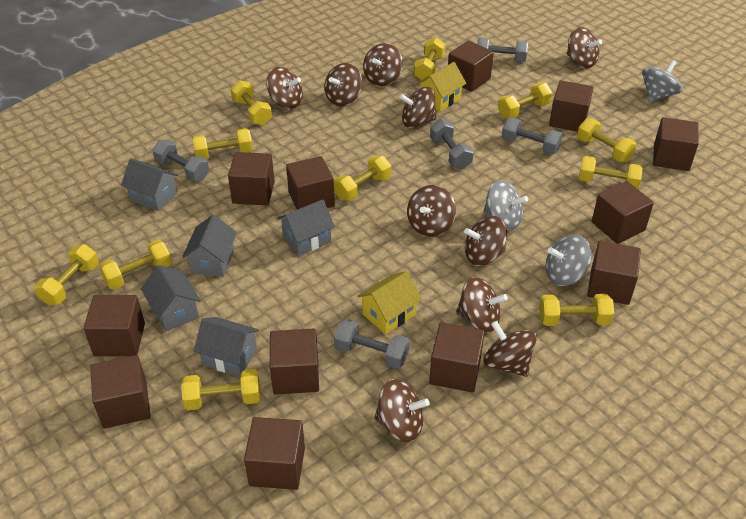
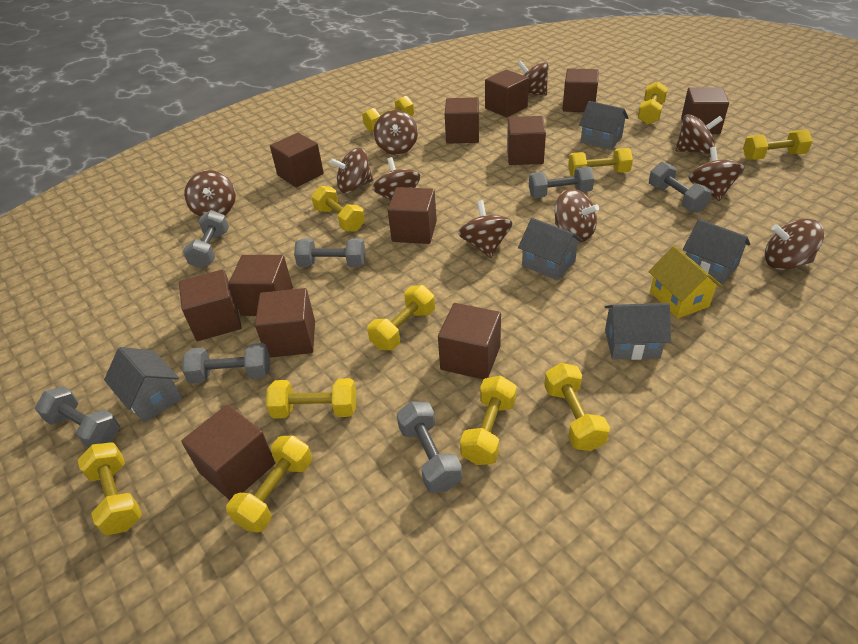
grey dumbbell: [152,140,209,182] [334,319,410,369] [430,119,474,169] [477,37,528,62] [502,117,563,155] = 5 -> [35,386,120,448] [182,343,270,384] [183,210,229,269] [294,238,366,267] [397,401,462,492] [529,166,594,198] [649,162,712,213] = 7
grey spinning top: [483,180,528,230] [545,235,592,286] [642,60,682,102] = 3 -> none = 0
yellow house: [357,271,422,335] [416,62,467,112] = 2 -> [648,246,723,318] = 1

